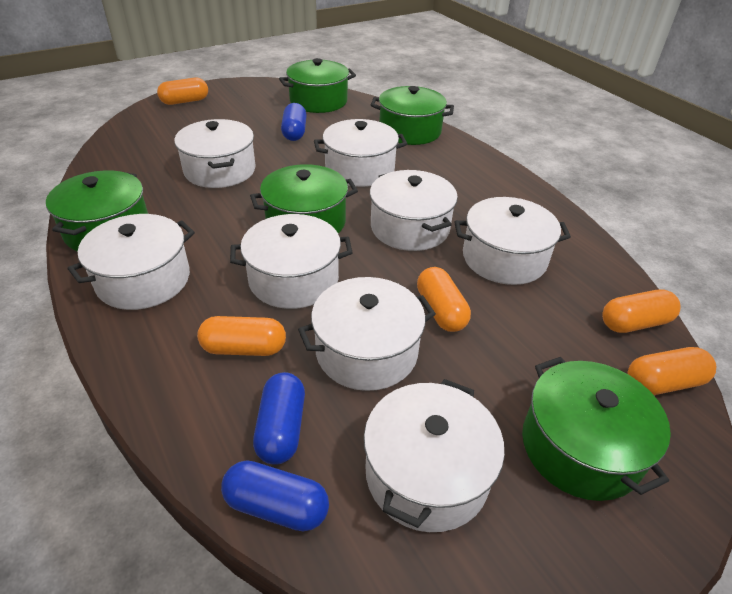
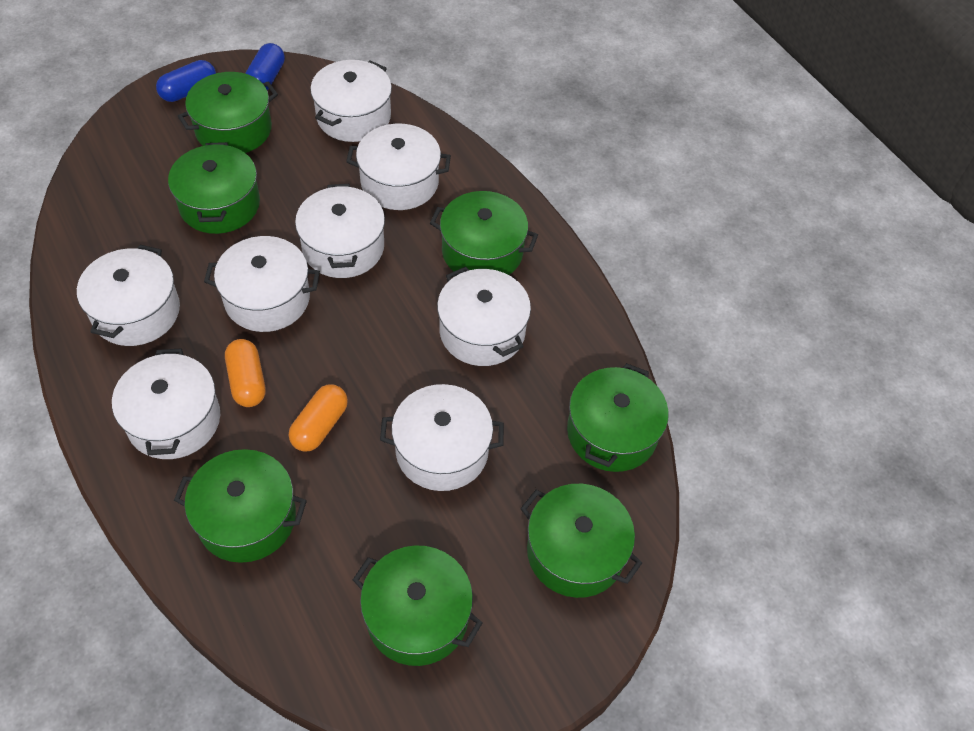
blue capsule: [221,460,329,531] [253,372,305,465] [281,103,307,141] = 3 -> [156,60,216,102] [245,43,285,90] = 2
green pot: [46,170,148,252] [250,164,358,234] [279,58,356,113] [371,86,454,145] [522,357,671,501] = 5 -> [168,142,260,234] [174,449,307,563] [178,72,278,153] [353,545,482,666] [430,191,538,275] [520,484,642,598] [567,363,669,472] = 7
orange capsule: [157,78,208,105] [197,316,286,356] [417,267,471,332] [602,289,681,333] [628,347,716,395] = 5 -> [225,339,266,407] [289,384,348,452] = 2

